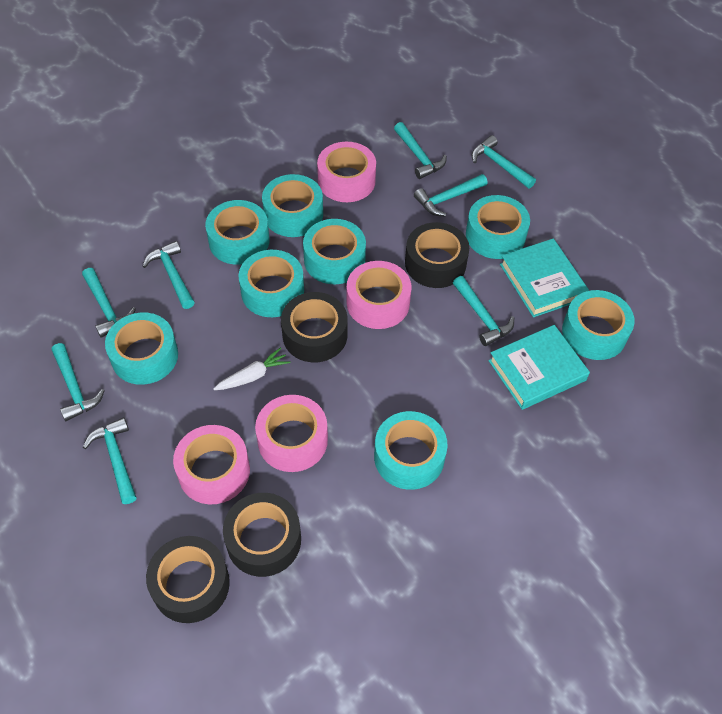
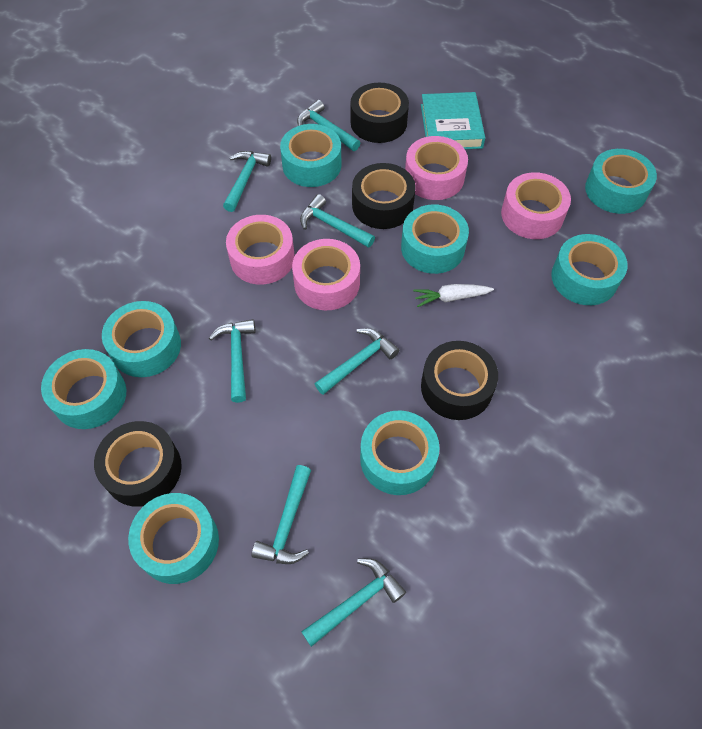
turquoise book: [489,325,590,410] [500,238,589,317] = 2 -> [421,92,485,149] = 1
turquoise hammer: [52,343,105,421] [82,268,136,338] [83,418,137,504] [142,241,195,309] [394,122,447,179] [414,174,487,216] [453,276,514,346] [472,135,536,188] = 8 -> [209,319,256,403] [223,151,271,212] [252,465,311,564] [297,100,360,151] [300,194,375,248] [301,558,406,647] [315,328,399,395] = 7

